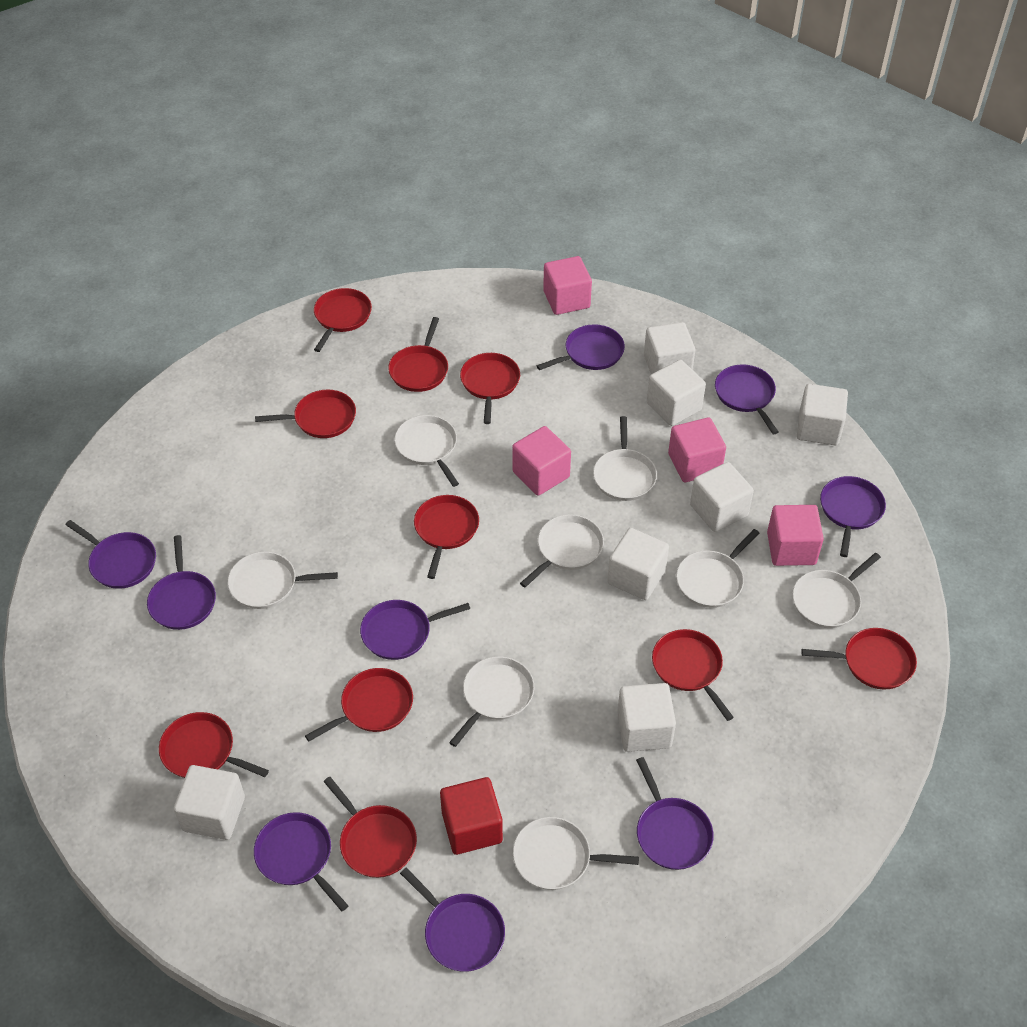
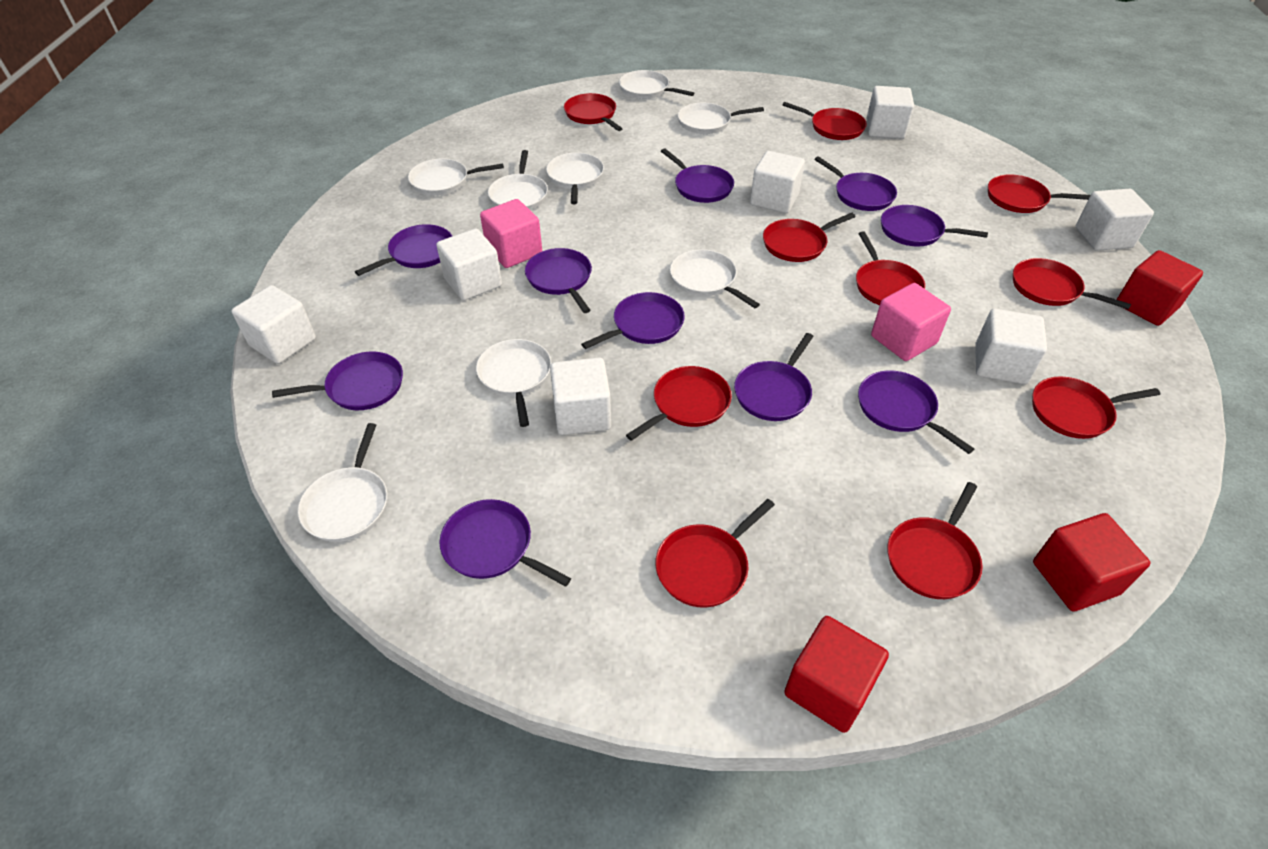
pink cube: [512,426,571,496] [543,256,592,315] [668,417,726,482] [767,505,824,566] = 4 -> [480,199,542,268] [871,283,951,361] = 2
purple pan: [65,520,156,589] [147,535,216,630] [254,812,349,911] [360,600,470,660] [400,868,505,972] [537,324,625,370] [636,757,714,870] [715,364,778,434] [820,476,886,557] = 9 -> [272,352,403,410] [355,224,452,276] [440,499,571,587] [525,248,592,313] [581,292,685,349] [661,148,734,203] [734,333,814,421] [814,156,897,211] [858,371,974,454] [881,205,988,247] = 10
red cube: [440,777,503,855] = 1 -> [784,616,889,733] [1033,513,1151,612] [1116,250,1203,326] = 3

